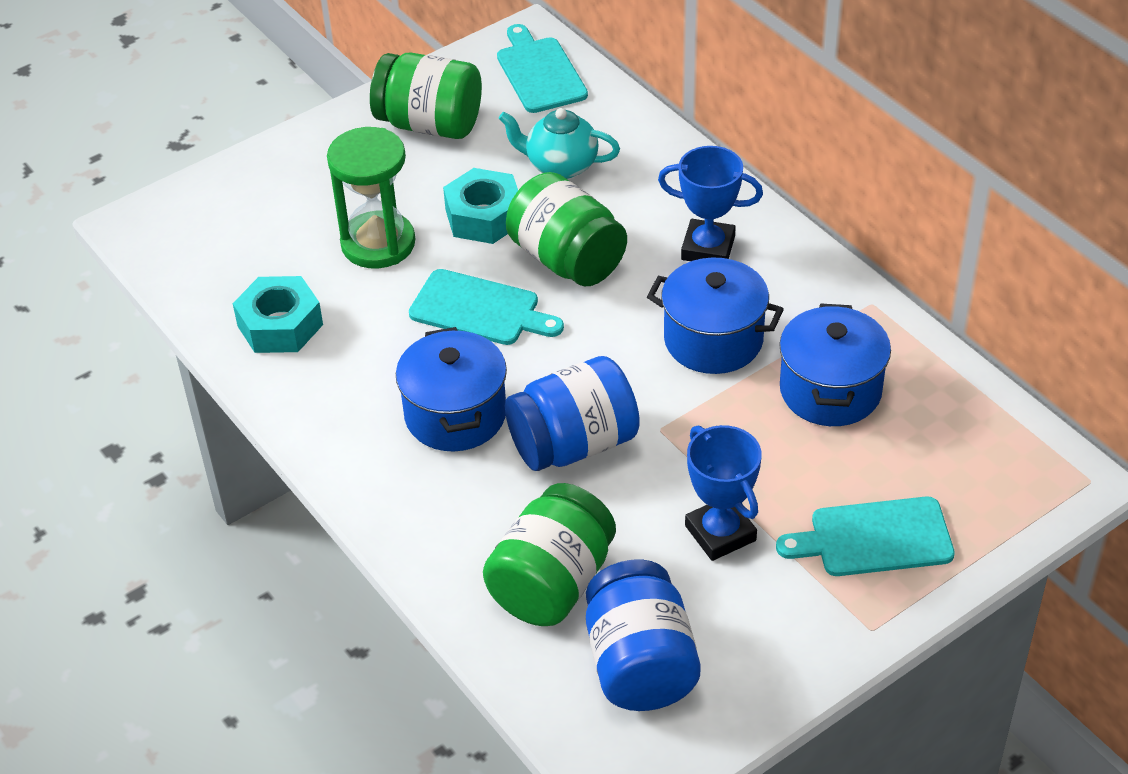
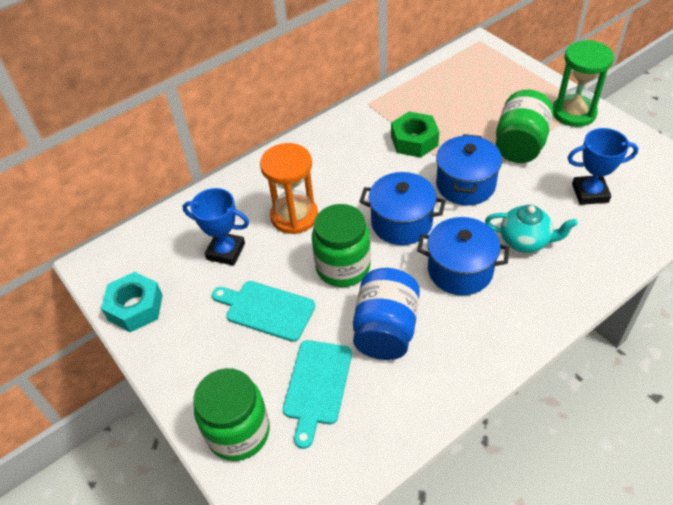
blue jar: [505,356,640,471] [586,560,701,711] = 2 -> [353,268,420,360] = 1
green nut: none = 0 -> [391,112,439,158] = 1
orange hourglass: none = 0 -> [260,143,318,234] = 1
turquoise cutting board: [409,269,564,345] [497,24,588,113] [776,497,955,576] = 3 -> [212,281,315,342] [283,340,352,449] = 2
turquoise nut: [233,276,323,353] [443,168,518,244] = 2 -> [101,272,163,332] = 1

